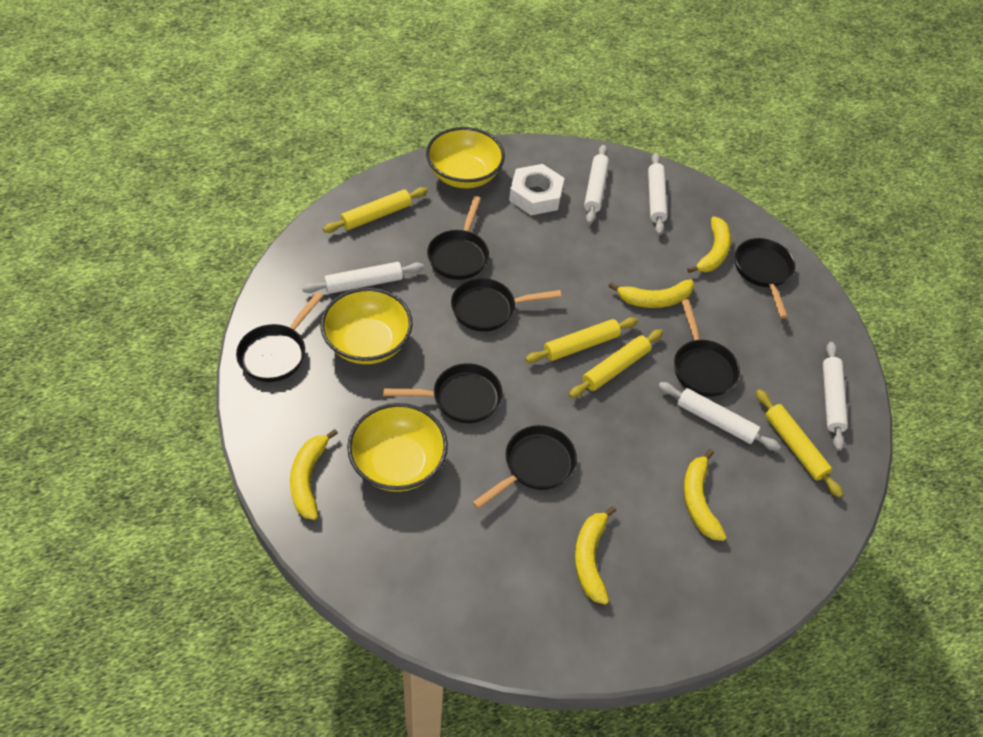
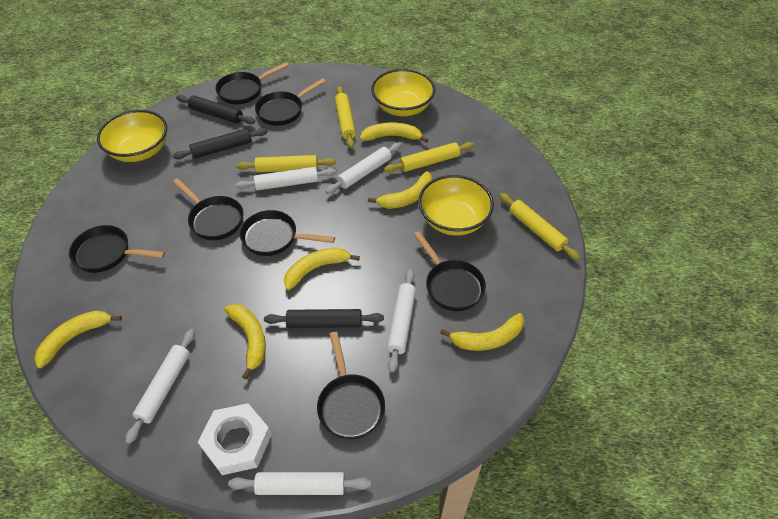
black rolling pin: none = 0 -> [172,128,268,159] [176,95,255,124] [264,309,384,328] = 3
yellow banana: [290,429,338,520] [575,506,616,605] [608,279,694,308] [683,449,727,541] [687,216,731,273] = 5 -> [34,311,122,368] [224,304,266,379] [284,247,360,290] [360,122,428,143] [368,171,432,209] [440,313,524,351] = 6

